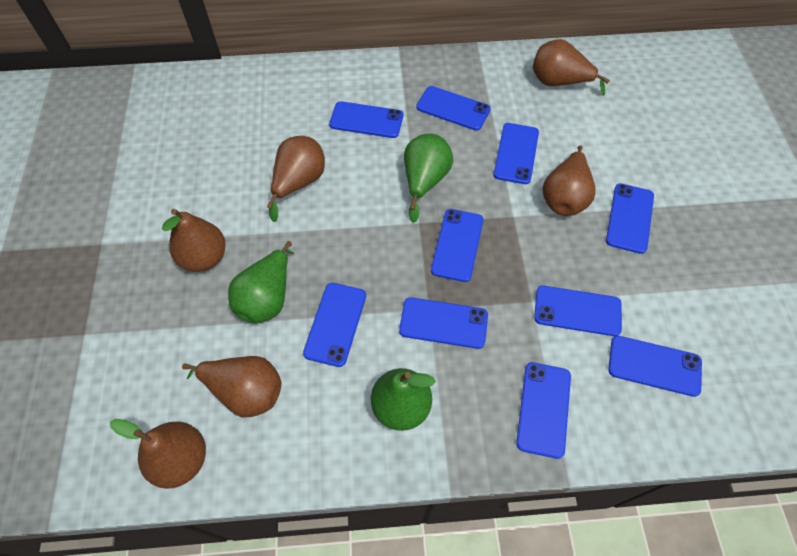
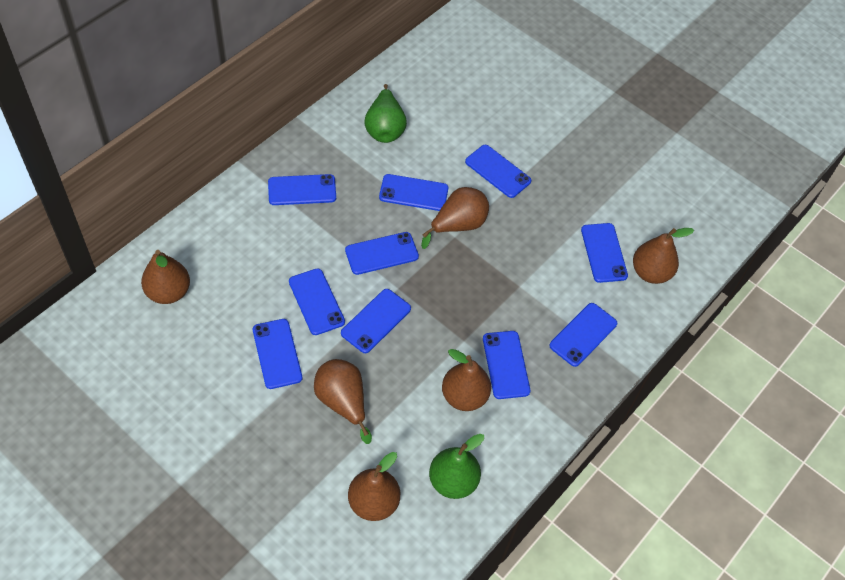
green pear: [228,241,295,324] [371,368,436,431] [404,133,453,223] = 3 -> [364,84,407,143] [429,434,484,499] = 2

